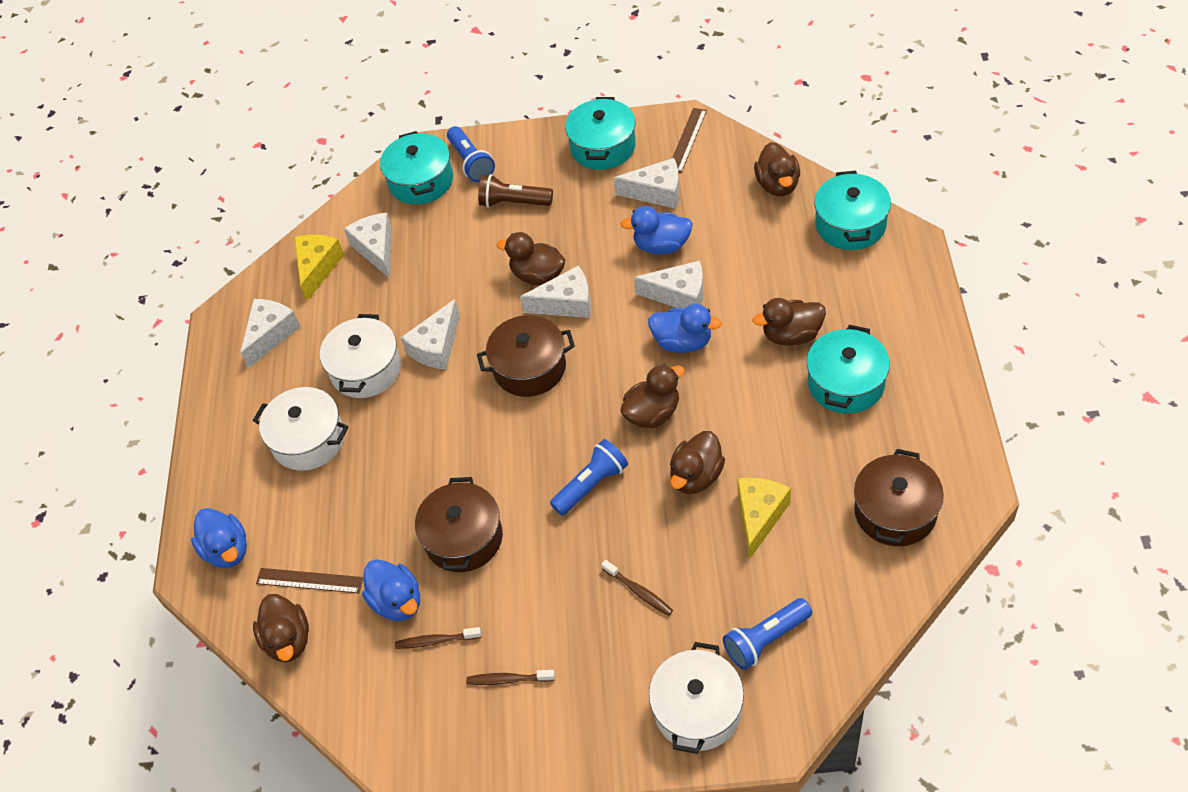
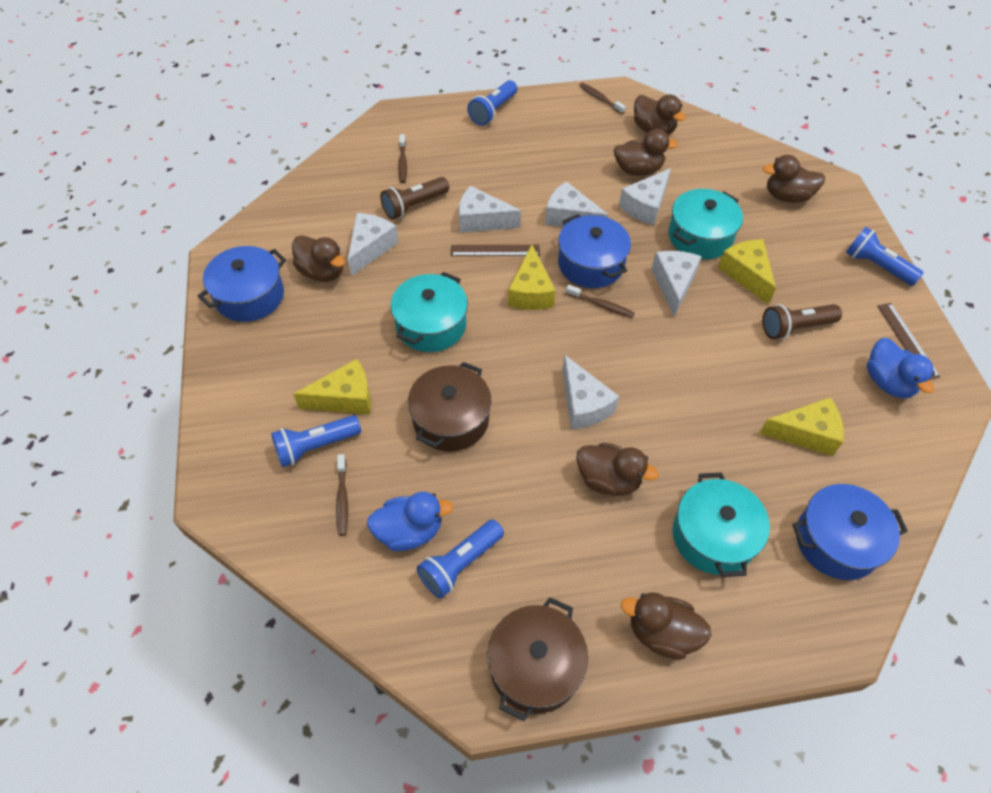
blue duck: [191,508,247,568] [362,559,420,621] [620,206,693,254] [648,304,722,353] = 4 -> [367,492,453,551] [867,338,935,398] = 2
blue flashlight: [447,126,495,182] [550,439,628,516] [723,598,812,670] = 3 -> [271,415,361,467] [417,520,504,598] [467,80,517,126] [846,227,924,286] = 4
blue pot: none = 0 -> [198,246,286,322] [558,214,631,288] [792,484,908,580] = 3
brown flashlight: [478,174,553,208] = 1 -> [380,177,449,220] [762,304,842,339] = 2
brown pot: [415,477,503,572] [477,315,575,397] [854,449,944,546] = 3 -> [408,362,491,451] [487,597,588,721] = 2
brown toothbrush: [395,627,481,649] [466,670,555,685] [601,560,673,616] = 3 -> [336,454,348,536] [398,134,407,183] [566,285,635,318] [579,83,626,114] = 4
turquoise pot: [380,131,453,205] [565,97,636,170] [807,325,890,414] [814,171,891,250] = 4 -> [391,272,468,352] [668,189,743,259] [673,473,770,577] = 3
white pot: [253,387,349,471] [320,314,401,398] [649,642,744,754] = 3 -> none = 0
yellow cheese: [294,235,344,301] [737,478,791,560] = 2 -> [294,359,371,414] [508,245,556,310] [718,239,776,305] [759,397,844,456] = 4

